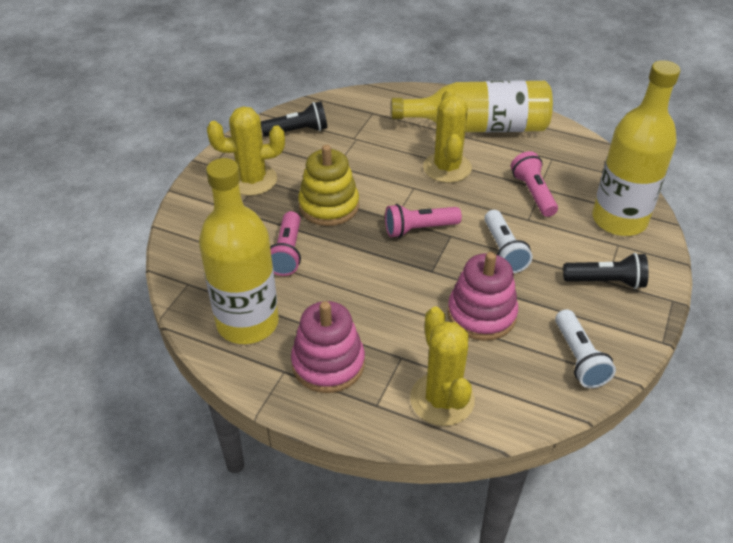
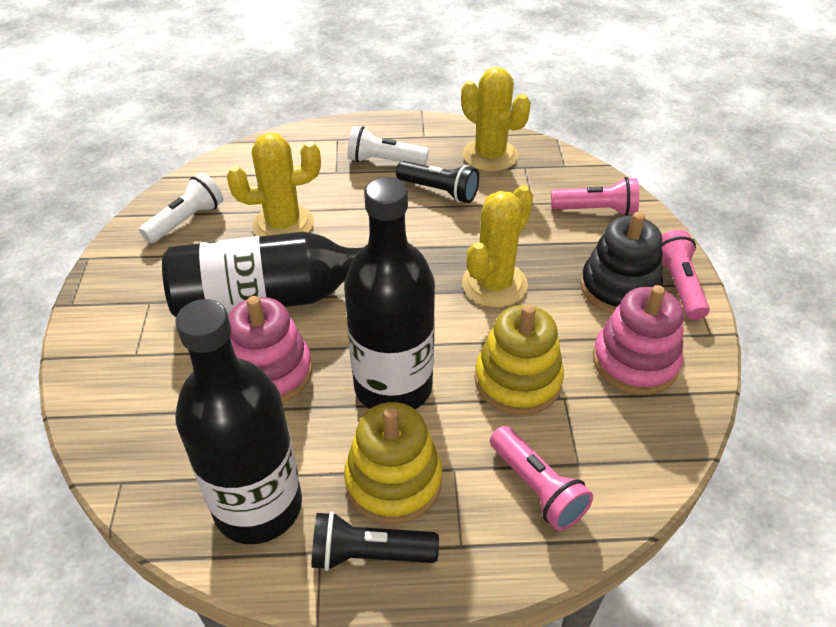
black bottle: none = 0 -> [162,232,363,317] [175,299,302,544] [344,177,435,409] = 3
black stacking toy: none = 0 -> [580,212,663,314] = 1
yellow bottle: [199,158,279,344] [391,81,553,133] [592,60,680,236] = 3 -> none = 0
yellow stacking toy: [298,145,359,226] = 1 -> [344,402,442,524] [475,304,564,416] = 2

